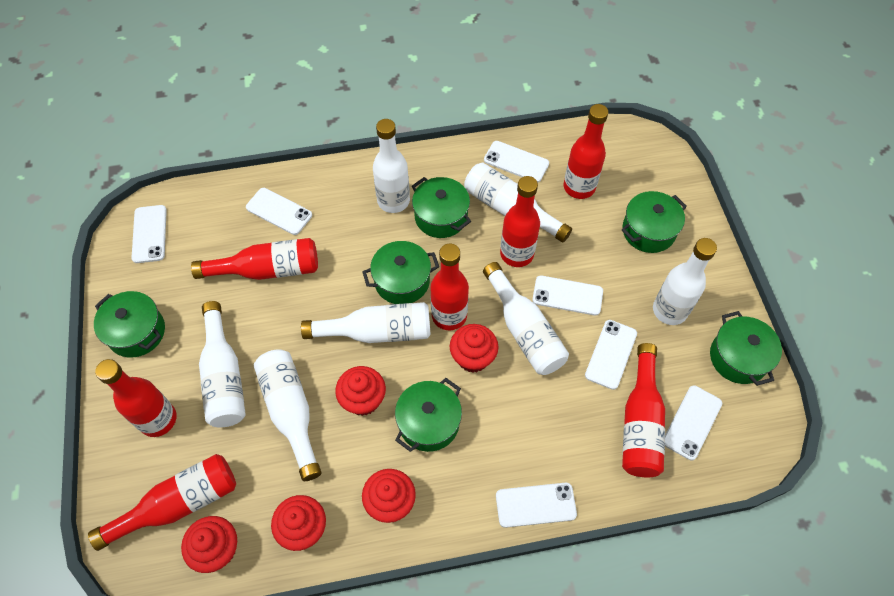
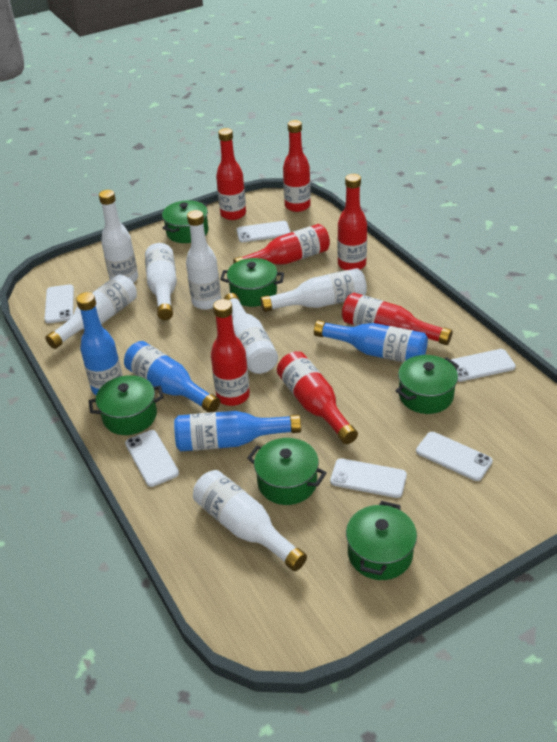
blue bottle: none = 0 -> [76,292,123,395] [124,341,220,413] [174,411,301,451] [314,320,428,362] = 4
red cupcake: [181,516,237,573] [271,495,326,551] [335,366,386,416] [362,469,416,523] [450,324,499,373] = 5 -> none = 0
white phone: [132,205,167,263] [246,188,312,235] [484,141,549,182] [496,483,577,528] [532,275,603,316] [585,320,637,390] [665,385,722,460] = 7 -> [45,284,74,323] [125,430,179,487] [236,221,291,242] [330,458,407,498] [416,432,493,481] [450,349,516,382] = 6

